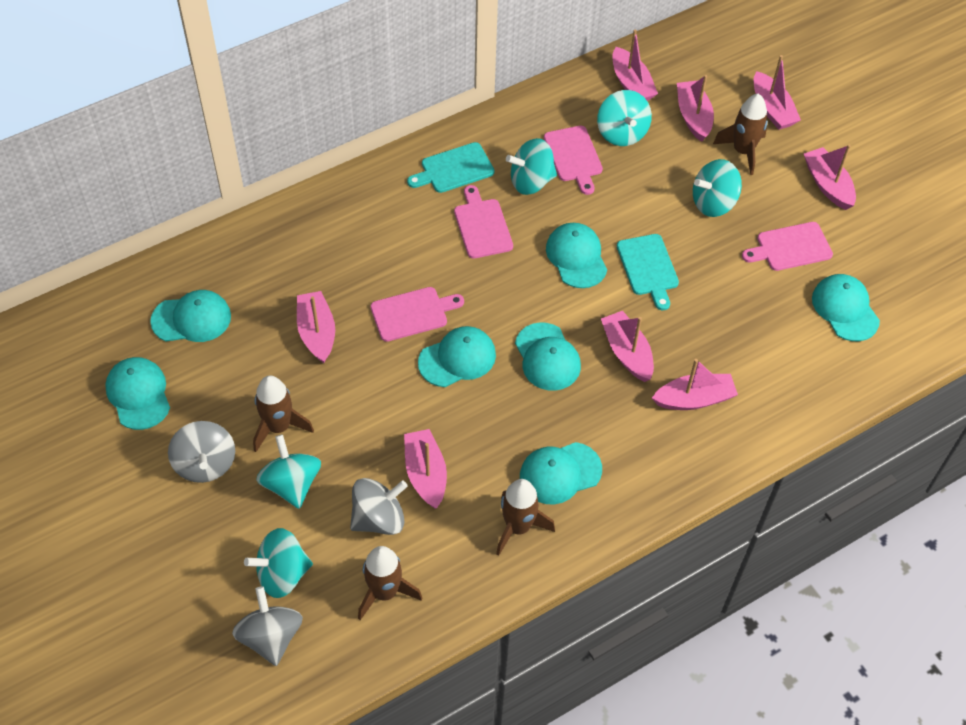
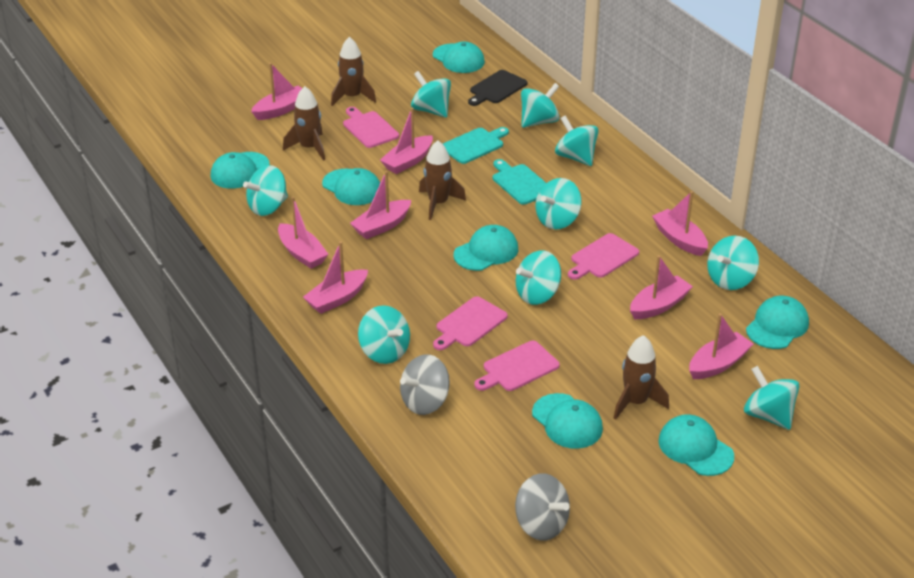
black cutting board: none = 0 -> [468,70,527,106] = 1
grey spinning top: [168,421,235,483] [232,586,303,666] [350,478,408,535] = 3 -> [400,354,450,415] [515,473,570,541] = 2
turquoise spinning top: [244,528,313,598] [256,434,321,509] [506,138,557,195] [597,90,652,146] [693,159,742,217] = 5 -> [243,165,288,216] [358,305,410,364] [411,71,451,118] [516,250,561,305] [521,83,560,128] [536,178,582,230] [555,116,599,166] [707,236,759,290] [744,366,800,430] = 9

